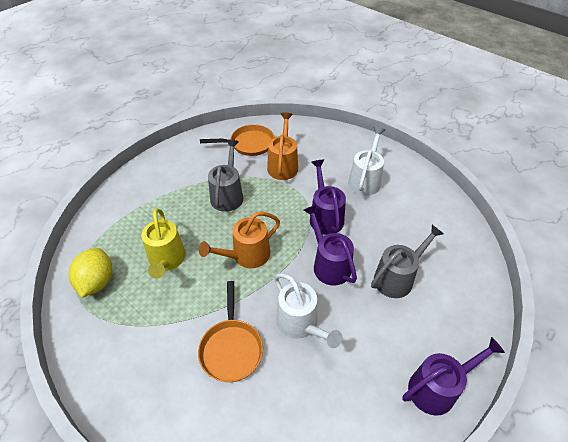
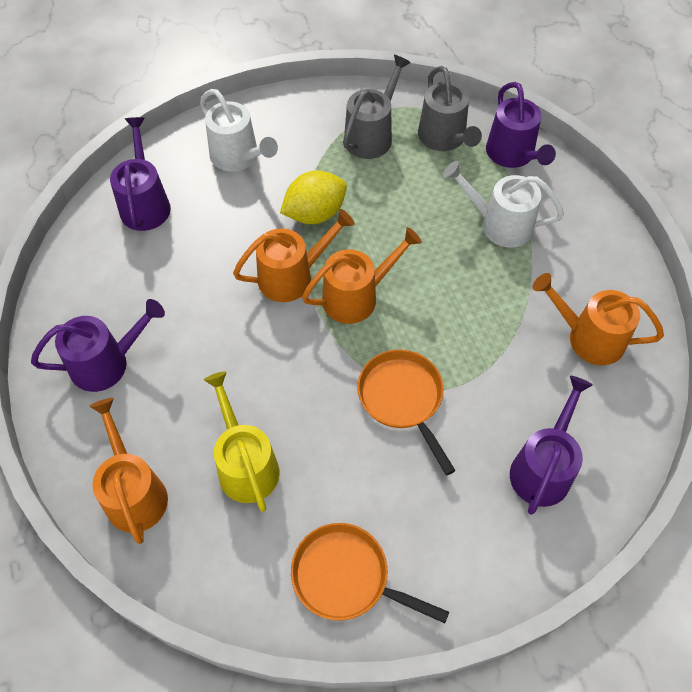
orange watering can: [199,212,280,268] [267,113,298,180] = 2 -> [89,398,168,544] [233,209,355,302] [302,227,422,324] [533,273,664,365] = 4
purple watering can: [304,205,357,286] [310,160,346,235] [402,337,505,416] = 3 -> [31,299,165,392] [110,117,171,231] [486,82,556,168] [510,376,593,515] = 4

